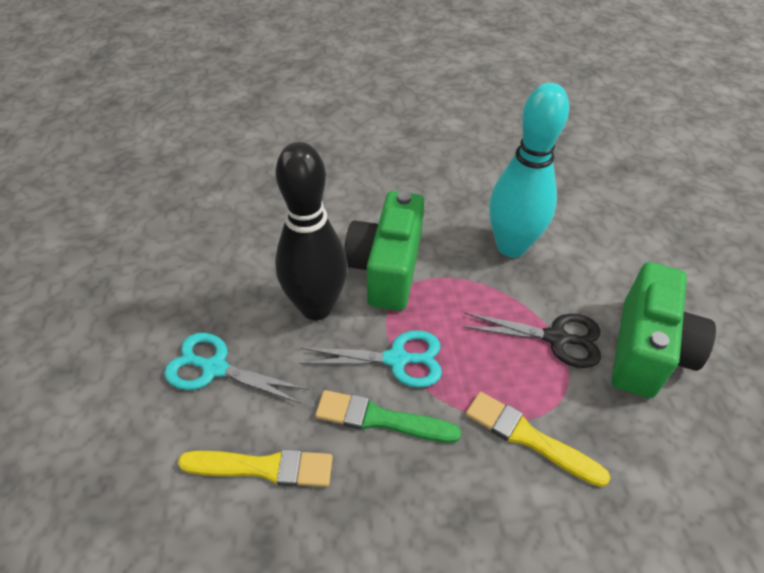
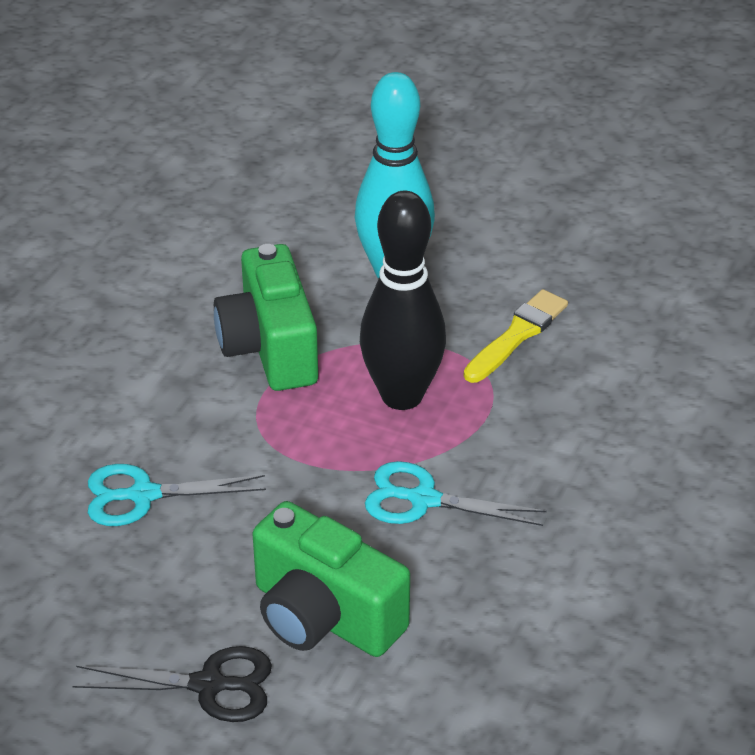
green brush: [315,390,461,443] = 1 -> none = 0
yellow brush: [178,449,333,487] [466,392,610,487] = 2 -> [464,289,568,383] = 1

